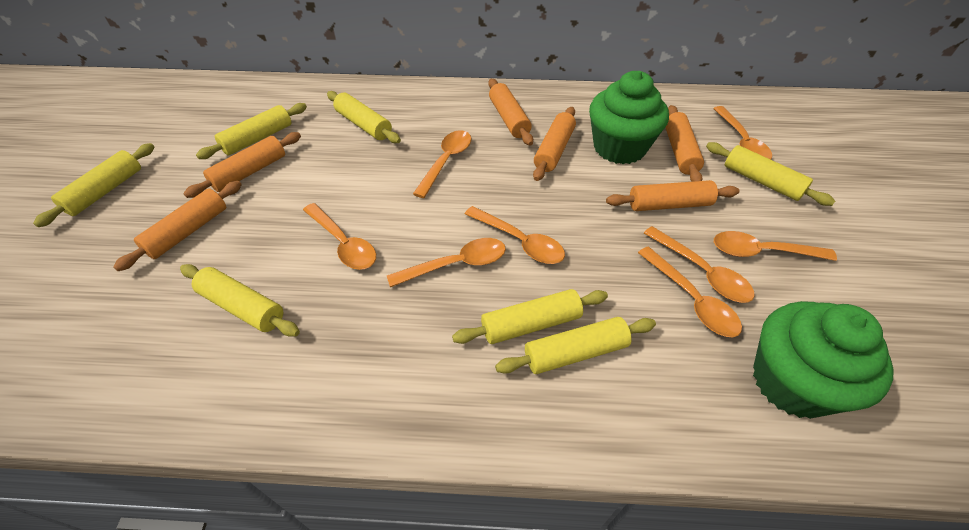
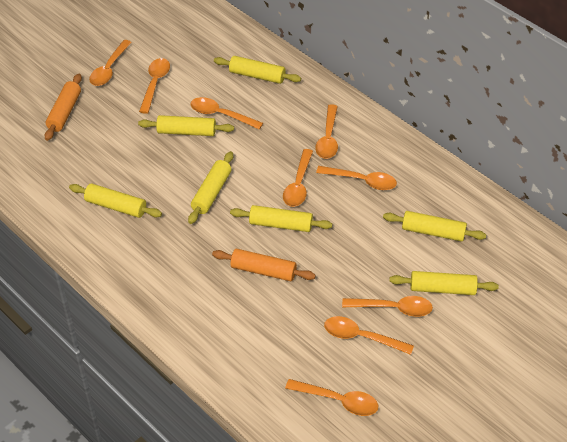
green cupcake: [589,71,669,164] [753,301,894,419] = 2 -> none = 0
orange rolling pin: [113,181,242,271] [183,132,301,198] [488,79,533,146] [533,107,576,181] [606,180,739,211] [665,105,704,182] = 6 -> [45,74,82,141] [212,249,316,281] = 2
orange spoon: [303,203,376,270] [387,238,506,287] [413,130,472,198] [465,206,565,264] [638,246,742,337] [644,226,755,303] [713,106,772,160] [714,231,837,261] = 8 -> [89,40,132,86] [139,58,170,114] [190,97,263,130] [283,149,313,207] [285,379,378,416] [315,104,338,159] [316,166,397,190] [324,316,414,355] [342,296,433,317] = 9

